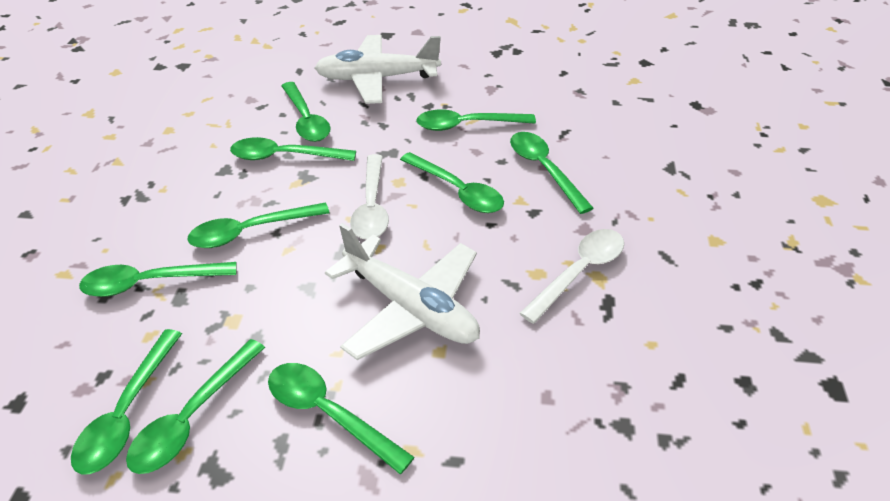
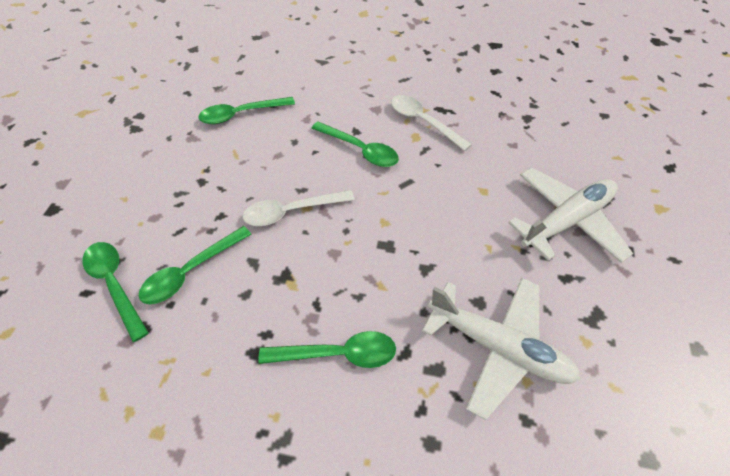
green spoon: [71,329,182,474] [79,262,237,297] [126,339,265,474] [188,203,330,248] [230,137,356,161] [268,363,414,474] [281,82,331,142] [400,152,504,213] [416,110,536,131] [510,132,593,214] = 10 -> [82,242,149,342] [139,226,251,304] [198,97,295,124] [259,331,396,368] [311,122,399,167] = 5

